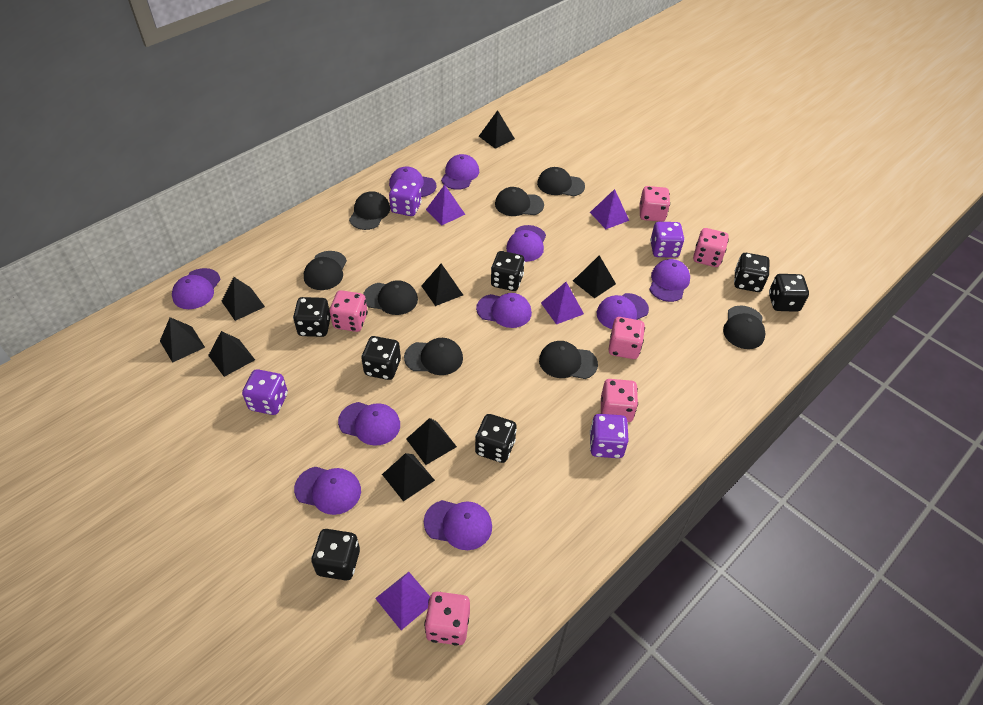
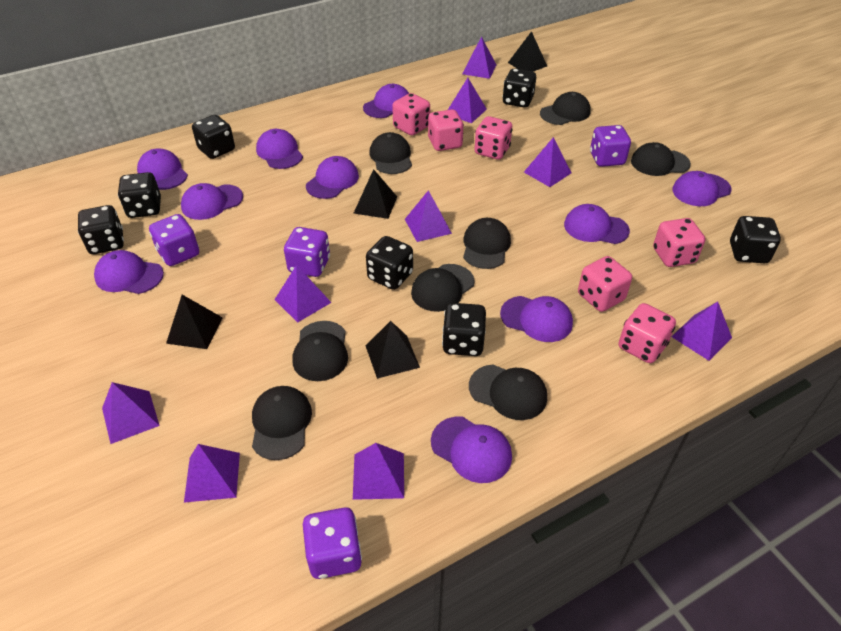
black pyramid: [160,317,205,363] [208,331,255,377] [222,277,265,321] [382,453,435,501] [406,418,457,465] [421,263,463,306] [479,110,515,149] [573,255,616,298] = 8 -> [166,295,223,349] [353,169,397,219] [366,321,420,379] [508,31,547,72] = 4
purple pyramid: [375,572,430,630] [426,185,465,225] [541,282,584,324] [590,189,629,229] = 4 -> [102,382,160,444] [184,444,240,503] [274,265,332,323] [353,443,404,500] [405,190,452,242] [448,78,487,123] [462,36,496,79] [524,137,571,187] [671,302,732,361] = 9

